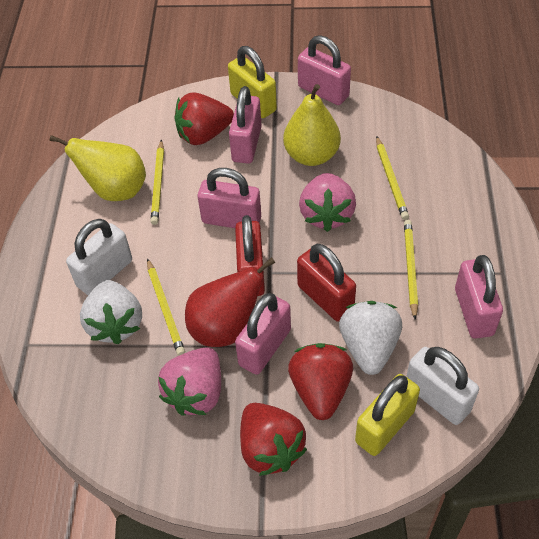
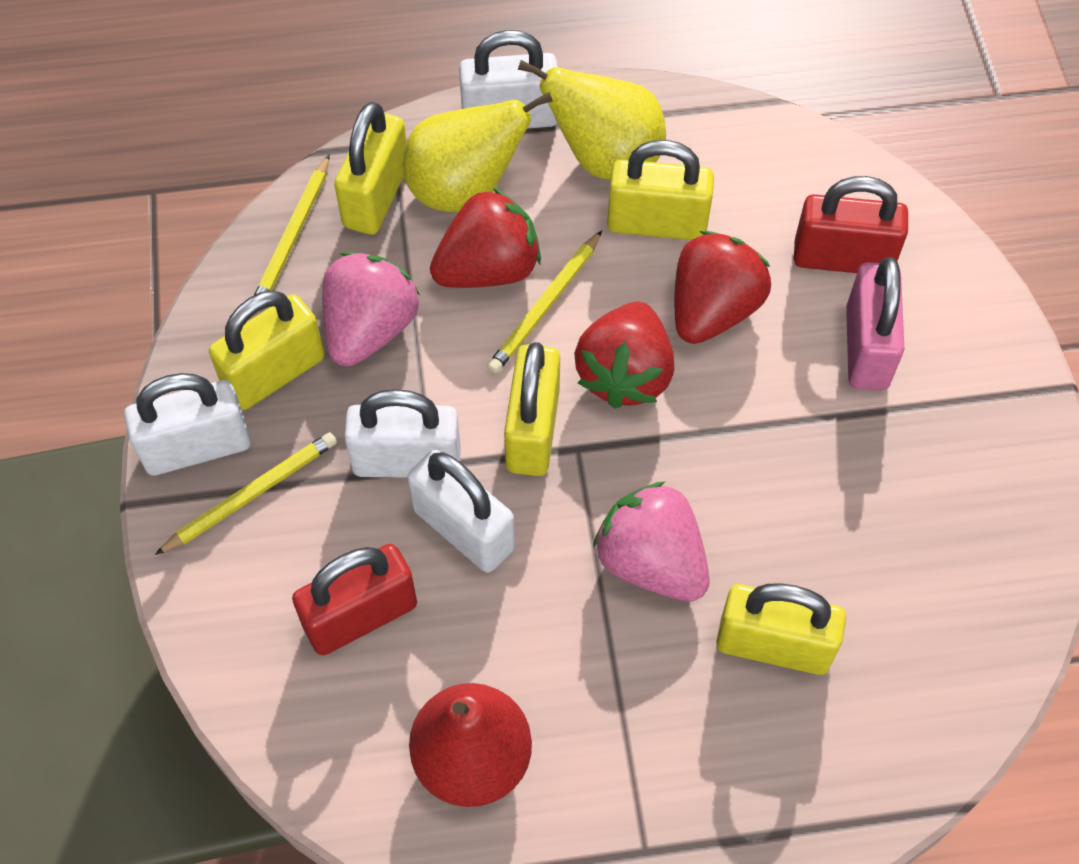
pink padlock: [198,168,261,228] [229,86,262,164] [235,293,291,375] [298,35,351,105] [455,255,503,339] = 5 -> [846,257,904,391] = 1
white padlock: [66,219,132,295] [406,347,479,425] = 2 -> [124,373,251,476] [344,389,461,478] [407,450,515,573] [459,30,558,129] = 4
white strawberry: [80,280,142,344] [339,301,402,375] = 2 -> none = 0
yellow padlock: [228,46,277,118] [355,374,420,456] = 2 -> [209,290,325,410] [334,102,407,235] [504,342,560,476] [607,140,714,240] [716,583,846,675] = 5
yellow pencil: [147,258,185,356] [151,139,164,225] [376,136,409,220] [404,220,418,320] = 4 -> [155,432,337,555] [254,154,330,295] [487,230,602,374] = 3

